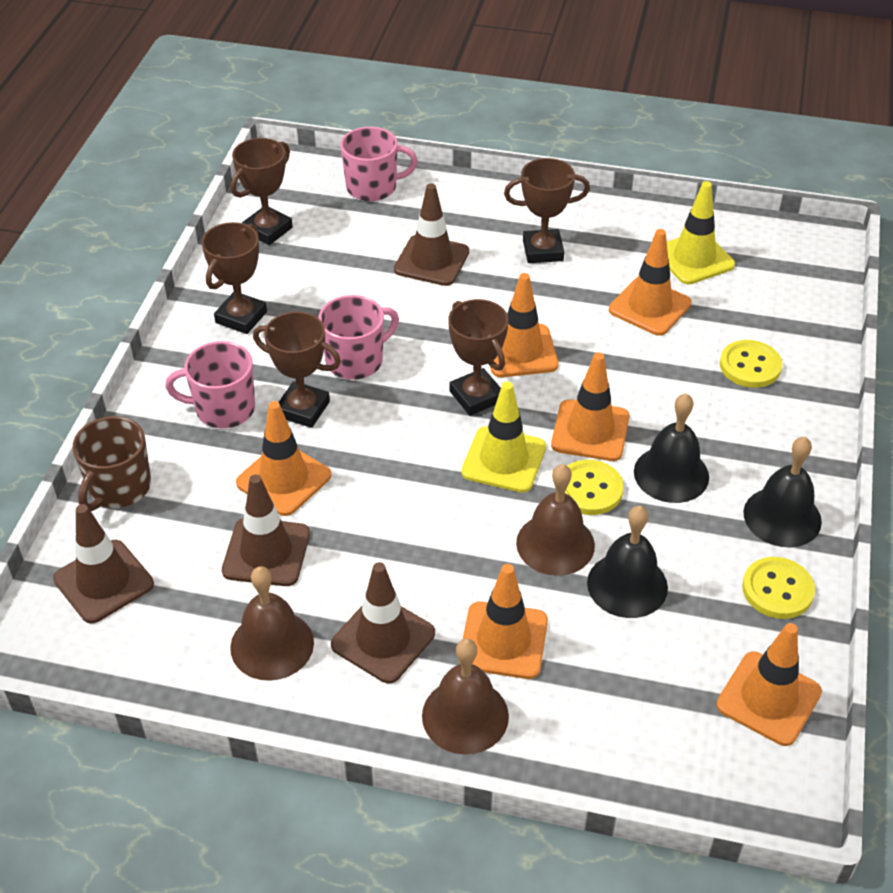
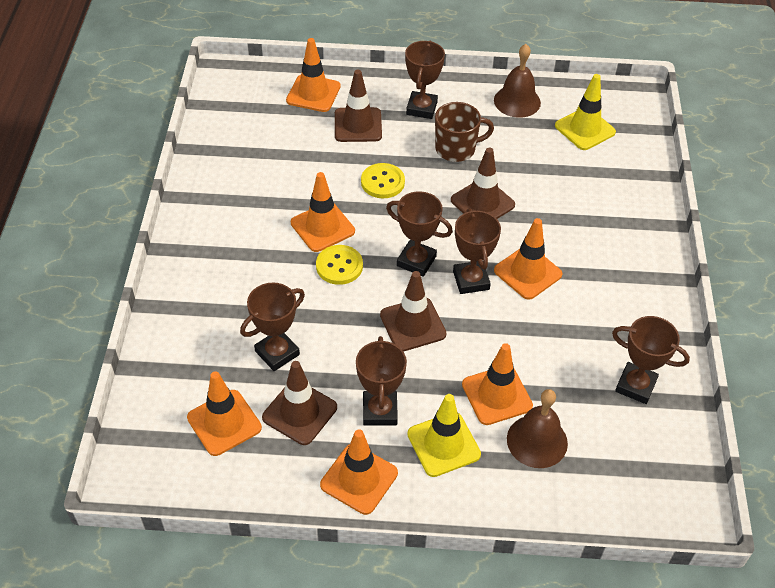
black bell: [587,506,668,618] [634,393,709,503] [743,437,822,547] = 3 -> none = 0
brown bell: [230,566,314,681] [422,638,509,755] [516,464,595,576] = 3 -> [494,44,541,118] [507,389,568,468] = 2
brown trophy: [202,222,267,334] [231,138,293,245] [253,312,341,428] [448,299,508,416] [504,158,590,263] = 5 -> [240,282,305,371] [356,336,407,426] [386,191,453,277] [405,40,445,119] [453,208,501,294] [612,316,690,404] = 6
pink mug: [165,341,255,428] [319,295,399,380] [341,127,418,201] = 3 -> none = 0
yellow button: [565,460,624,515] [720,340,782,388] [742,557,815,619] = 3 -> [316,245,363,285] [361,163,405,198] = 2

